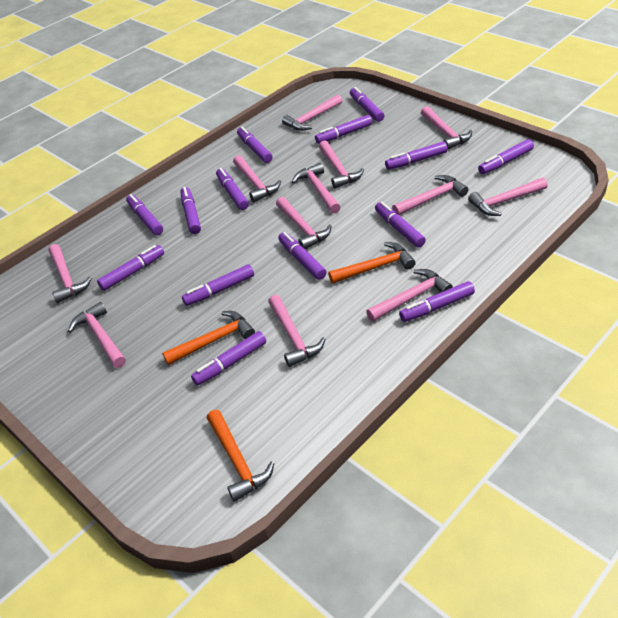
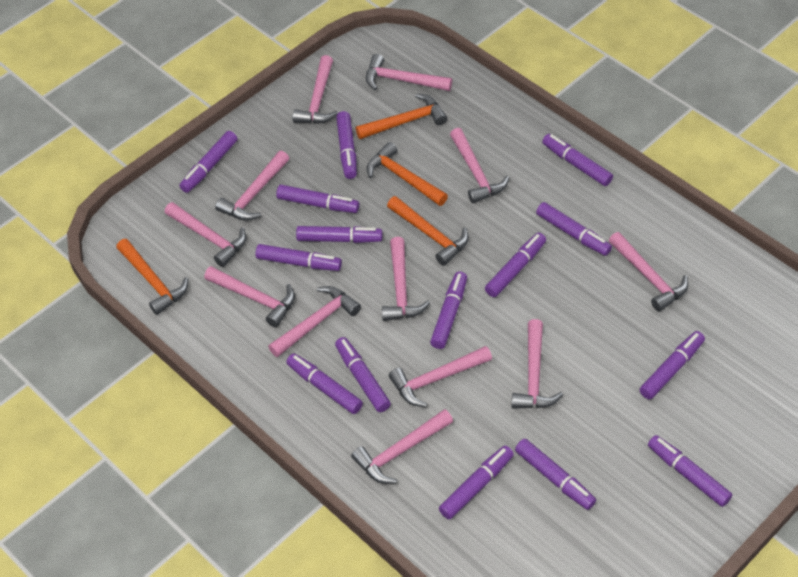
orange hammer: [162,311,255,365] [207,410,274,502] [328,242,416,284] = 3 -> [116,239,188,315] [356,93,447,139] [367,142,448,206] [387,196,469,266] = 4
purple marker: [97,245,164,291] [126,194,163,235] [181,187,201,234] [182,264,254,306] [191,331,266,386] [216,168,249,210] [237,127,272,163] [278,232,327,280] [315,115,372,144] [350,87,384,122] [375,202,426,248] [385,142,448,170] [399,281,475,322] [478,139,534,174] = 14 -> [179,131,238,193] [255,244,342,271] [276,185,359,213] [286,353,363,414] [296,226,383,243] [335,337,391,412] [336,111,357,179] [430,272,467,349] [439,446,514,519] [485,233,546,297] [515,439,596,510] [536,202,612,256] [542,134,613,186] [640,331,705,400] [648,435,732,507] = 15

